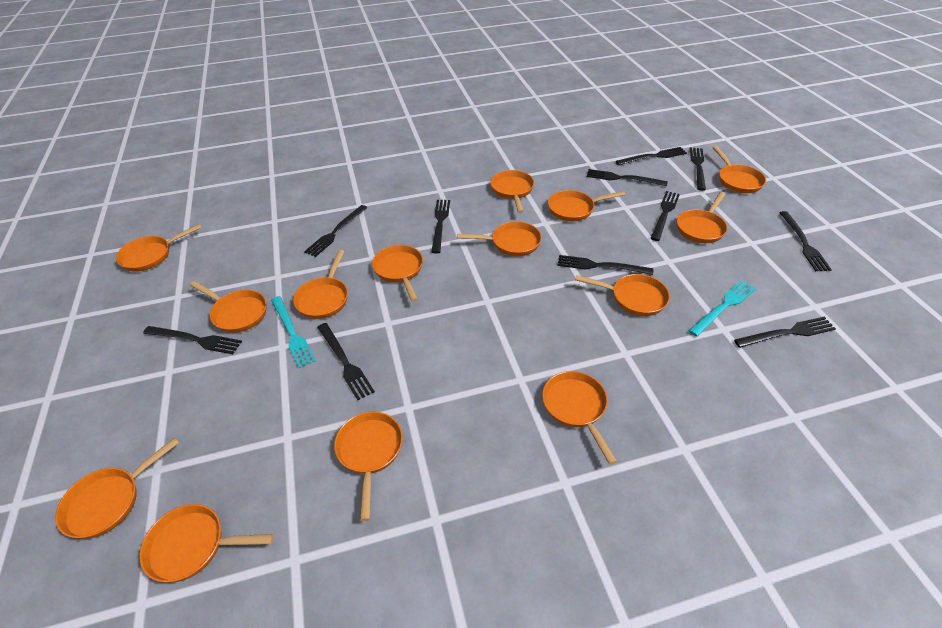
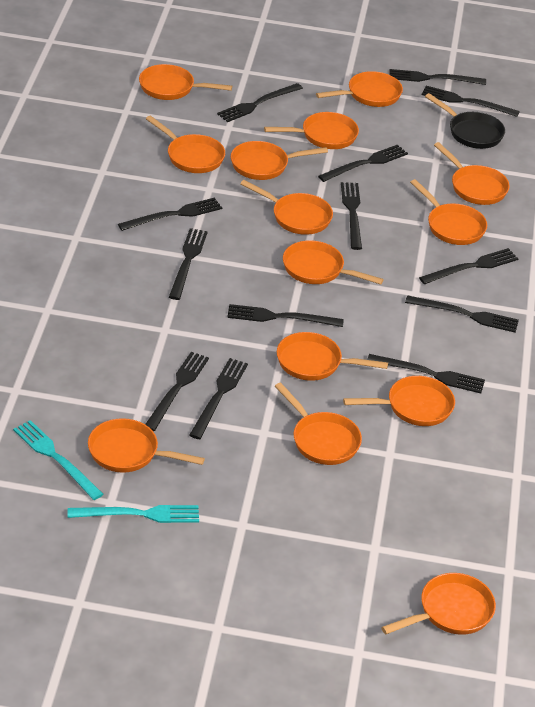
black fork: [143,326,242,354] [304,205,367,257] [317,323,375,400] [431,200,450,253] [557,255,653,275] [587,169,668,186] [616,147,687,165] [650,191,680,241] [690,148,706,191] [734,317,836,348] [780,211,832,271] = 11 -> [118,198,222,231] [145,352,209,431] [169,228,208,300] [189,358,248,439] [217,83,303,122] [227,304,344,327] [318,145,408,182] [341,182,362,250] [367,354,485,393] [389,69,486,85] [405,295,519,333] [419,248,519,284] [422,86,520,117] = 13
black pan: none = 0 -> [425,93,505,149] = 1

